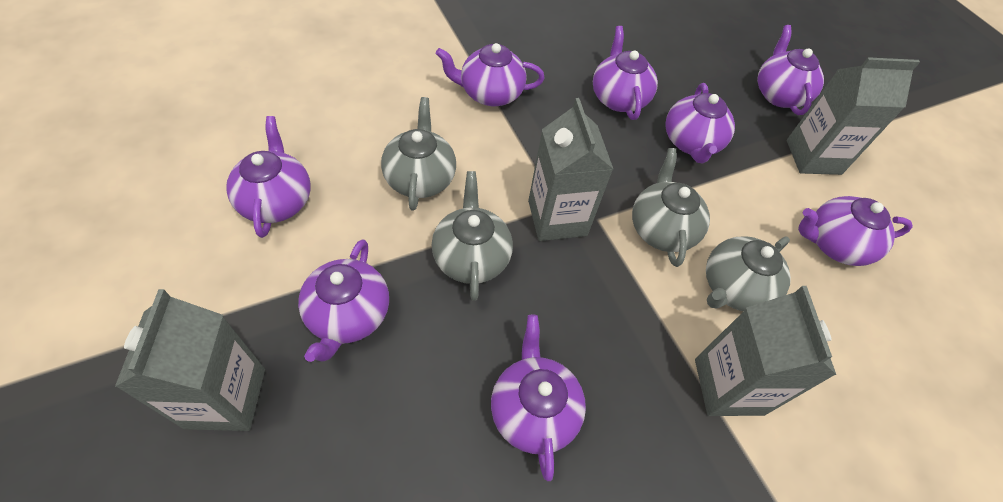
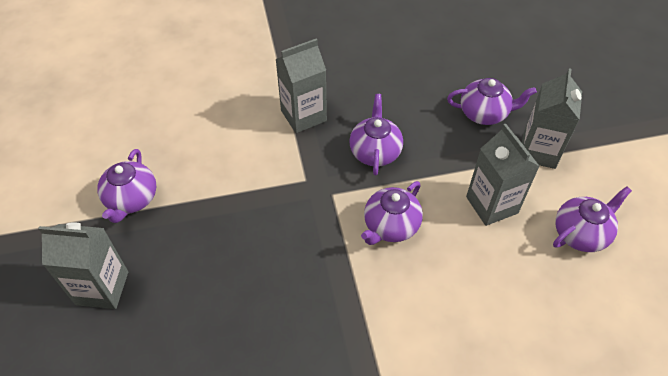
grey teapot: [381,97,456,211] [431,171,513,301] [632,148,710,267] [706,236,791,311] = 4 -> none = 0
purple teapot: [226,116,311,238] [298,239,389,362] [436,43,544,106] [491,315,586,481] [593,26,658,120] [665,83,735,164] [757,25,824,115] [798,196,913,266] = 8 -> [98,149,156,223] [349,94,403,175] [361,181,423,245] [447,78,537,125] [553,186,632,252] = 5

